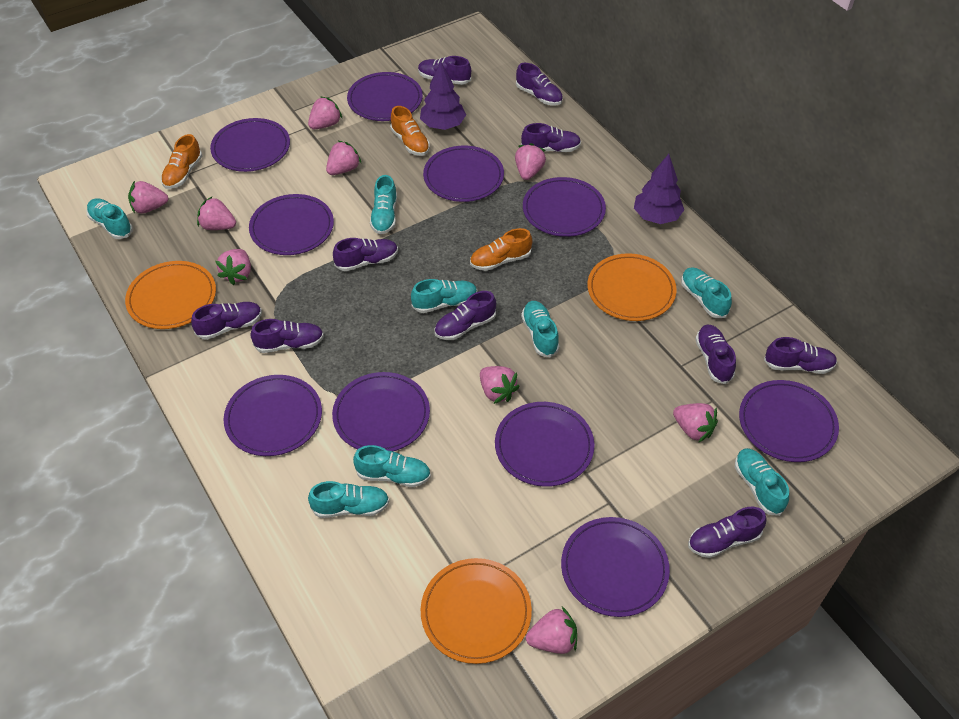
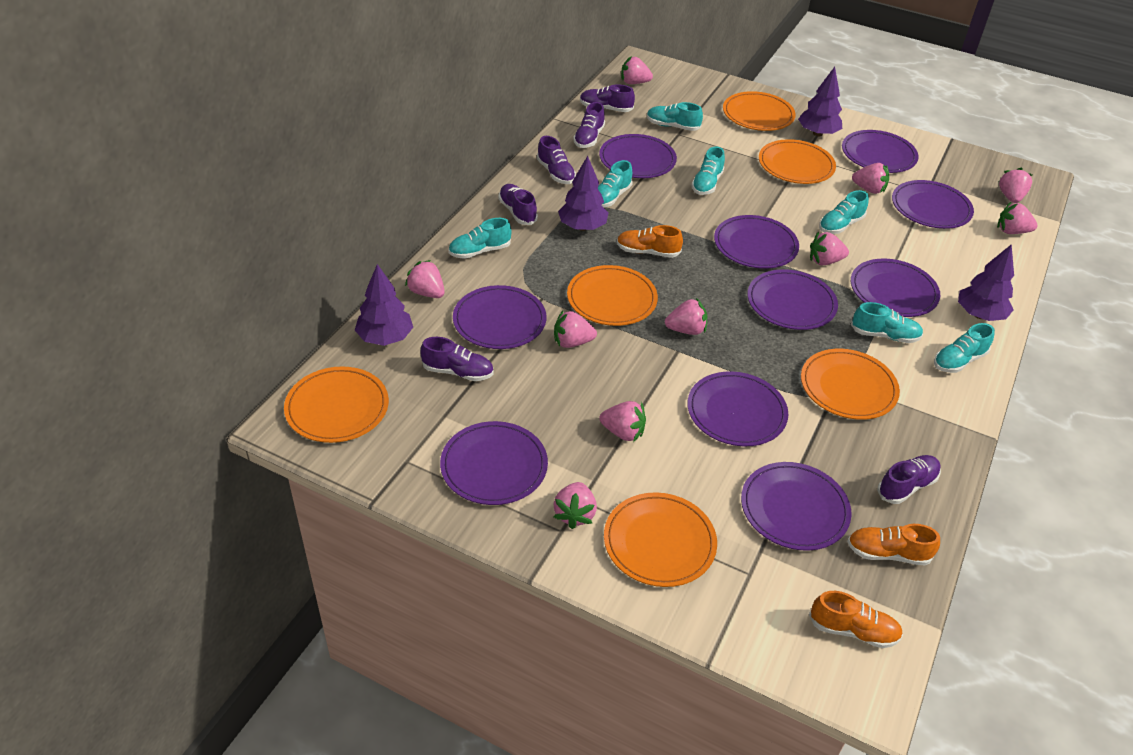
orange plate: [125,261,216,329] [421,558,532,664] [587,253,677,321] = 3 -> [284,366,389,443] [567,265,658,326] [604,492,717,587] [723,91,795,131] [759,139,836,184] [801,349,900,420] = 6
pink strawberry: [128,181,169,213] [197,197,236,230] [216,249,251,285] [308,96,342,129] [326,140,361,175] [480,366,520,404] [515,143,546,180] [526,607,577,654] [673,403,718,443] = 9 -> [405,260,444,298] [554,311,597,348] [554,482,597,529] [599,401,646,442] [621,57,653,84] [665,298,707,335] [810,231,849,265] [852,163,889,194] [997,202,1038,234] [998,167,1032,203] = 10
purple shoe: [191,302,262,340] [251,319,324,353] [333,238,398,271] [418,56,471,85] [434,291,496,340] [516,63,563,105] [521,123,581,152] [688,507,767,558] [695,325,736,384] [764,337,837,374] = 10 -> [420,337,494,381] [498,184,538,225] [537,136,576,184] [573,102,605,148] [580,84,635,112] [877,455,941,504] = 6
purple tree: [420,62,466,130] [634,154,684,224] = 2 -> [355,264,413,346] [558,156,609,231] [798,67,842,136] [958,244,1014,321] = 4
turquoise shoe: [87,198,133,239] [308,481,389,518] [353,445,431,487] [370,175,397,234] [411,279,477,313] [521,301,559,357] [681,268,732,318] [735,448,789,516] = 8 -> [448,218,512,259] [598,160,633,207] [647,102,703,131] [691,146,725,195] [819,190,869,234] [851,302,923,343] [934,323,995,373] = 7

